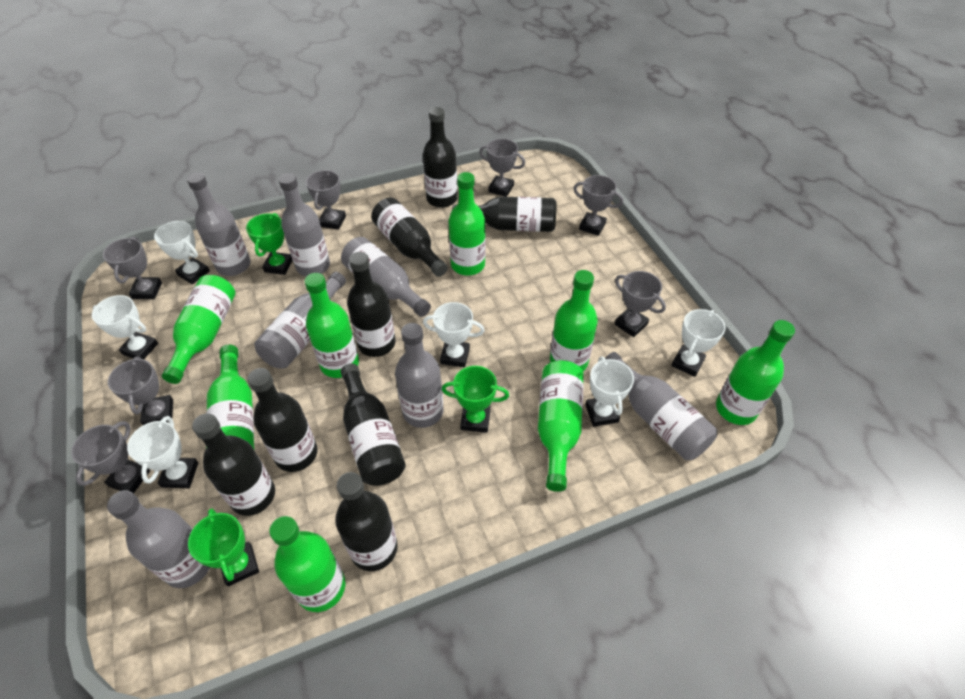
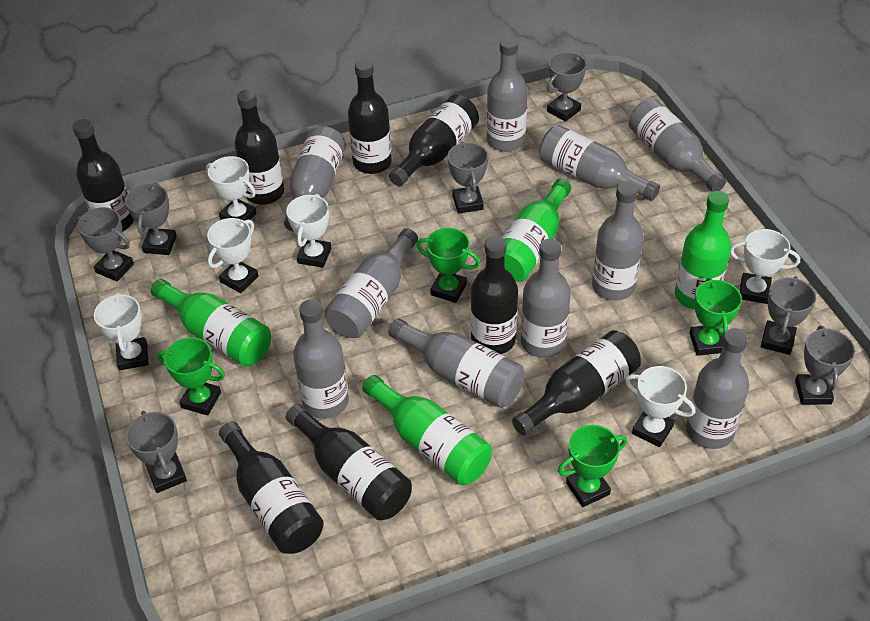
green bottle: [162,275,235,384] [206,345,254,449] [269,516,345,612] [304,273,359,378] [448,172,486,276] [538,360,584,492] [550,270,598,371] [716,320,795,425] = 8 -> [151,279,271,366] [362,375,492,485] [502,179,571,282] [675,191,731,310] = 4
green trophy: [188,508,259,586] [246,213,293,275] [442,366,509,433] = 3 -> [157,337,225,415] [416,228,480,303] [558,425,627,507] [689,278,742,356] = 4
grey bottle: [107,490,210,588] [187,173,251,276] [254,272,346,368] [279,173,330,276] [341,237,431,317] [395,323,444,428] [605,352,717,460] = 7 -> [284,126,346,232] [293,299,349,419] [325,228,418,338] [389,318,525,408] [487,37,528,152] [521,238,571,358] [539,125,660,201] [592,182,644,301] [629,99,726,192] [686,328,749,449] = 10

